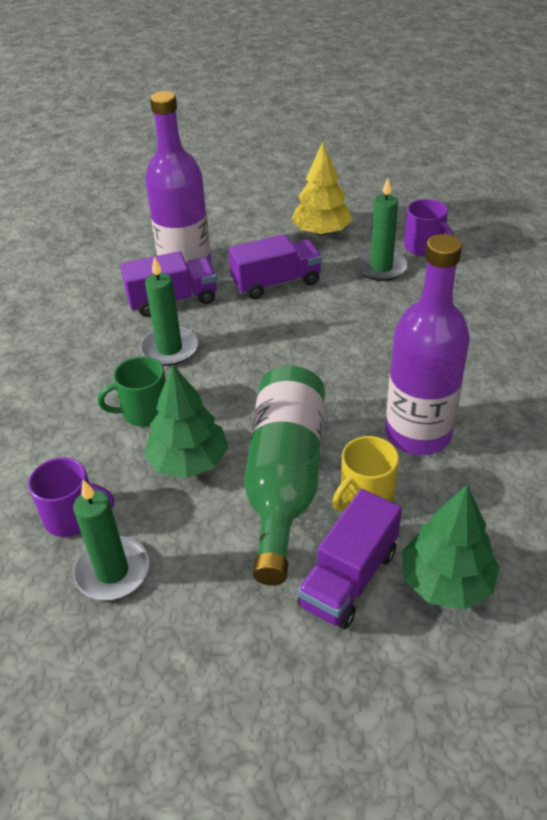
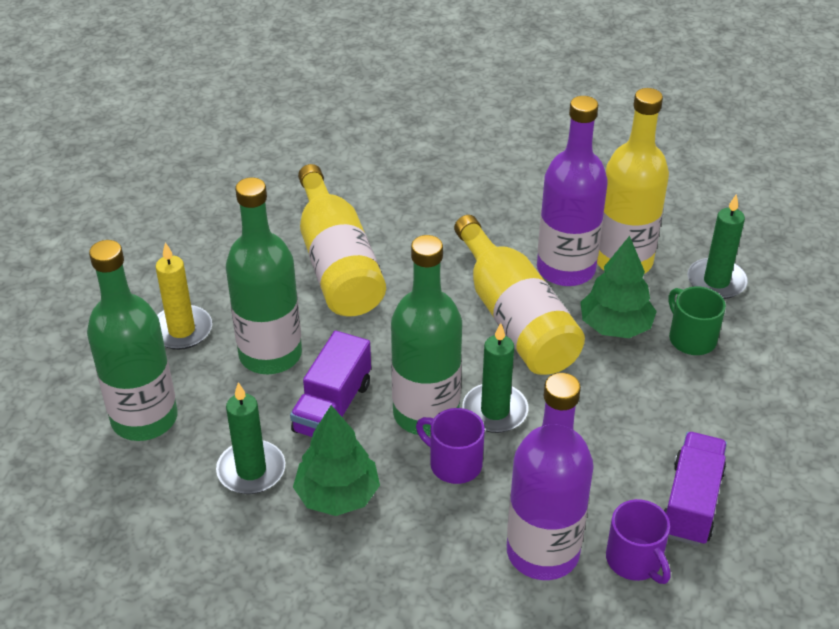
green bottle: [244,366,325,586] = 1 -> [87,240,178,441] [226,177,302,374] [391,235,462,436] = 3
purple truck: [120,251,217,317] [229,234,322,299] [298,489,402,629] = 3 -> [290,331,371,437] [664,432,727,546] = 2
yellow bottle: none = 0 -> [298,164,386,317] [454,215,585,375] [597,88,669,274] = 3
yellow candle: none = 0 -> [155,242,212,350] = 1
yellow mug: [332,436,399,511] = 1 -> none = 0
yellow tree: [291,142,353,236] = 1 -> none = 0

